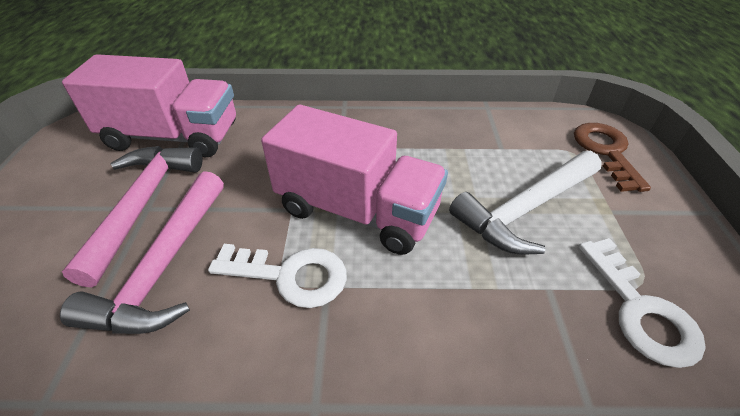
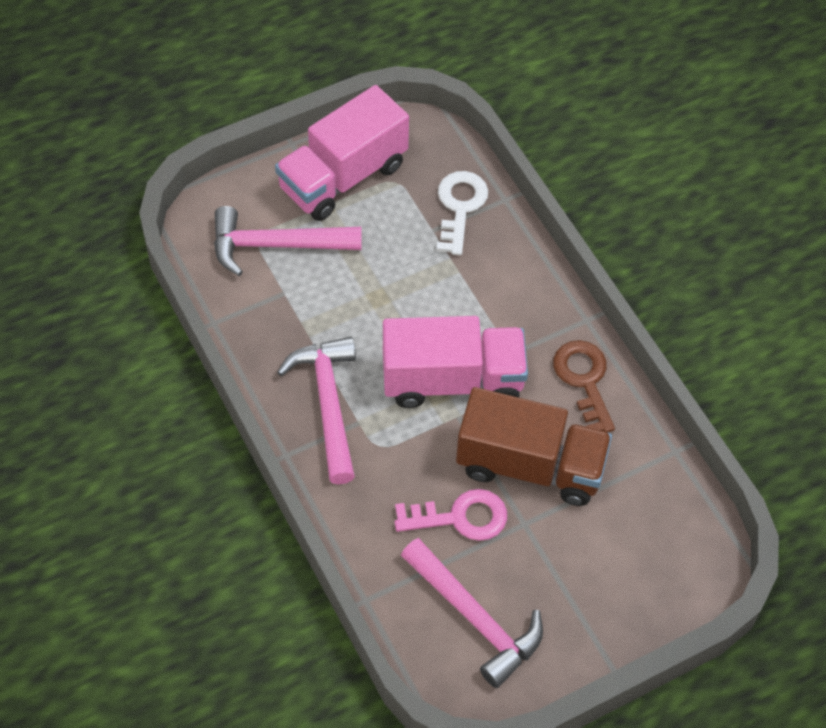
brown truck: none = 0 -> [456,387,612,506] = 1
pink hammer: [60,171,224,334] [62,146,202,287] = 2 -> [214,206,361,276] [277,337,356,484] [401,538,543,688] = 3
pink key: none = 0 -> [395,489,507,541] = 1
white hammer: [449,151,602,254] = 1 -> none = 0
white key: [208,244,347,308] [579,238,706,368] = 2 -> [436,171,488,255] = 1

